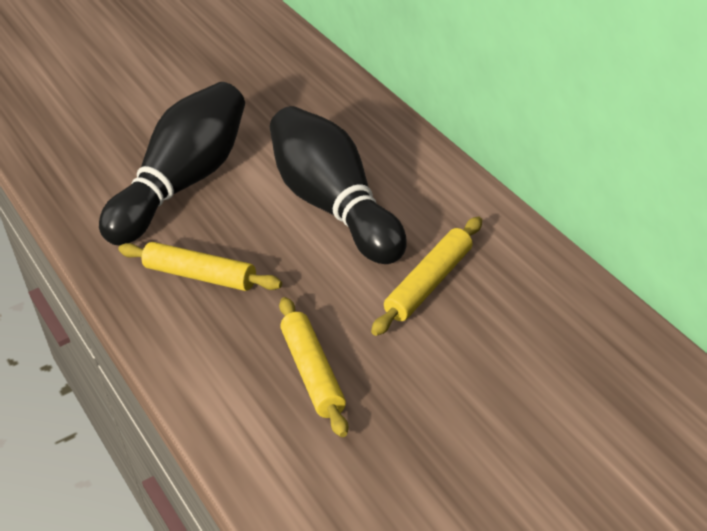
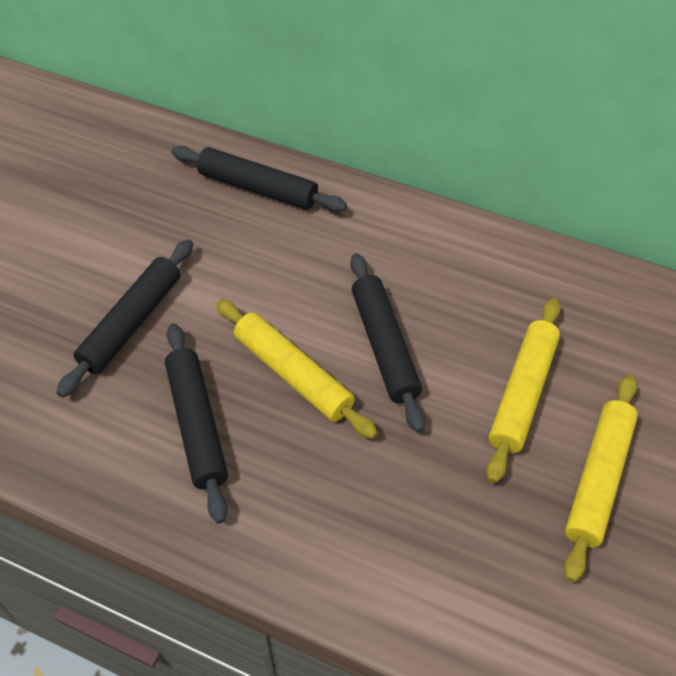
black bowling pin: [99,82,245,245] [270,106,407,264] = 2 -> none = 0
black rolling pin: none = 0 -> [56,239,193,398] [165,323,228,524] [171,146,347,212] [350,253,425,433] = 4

